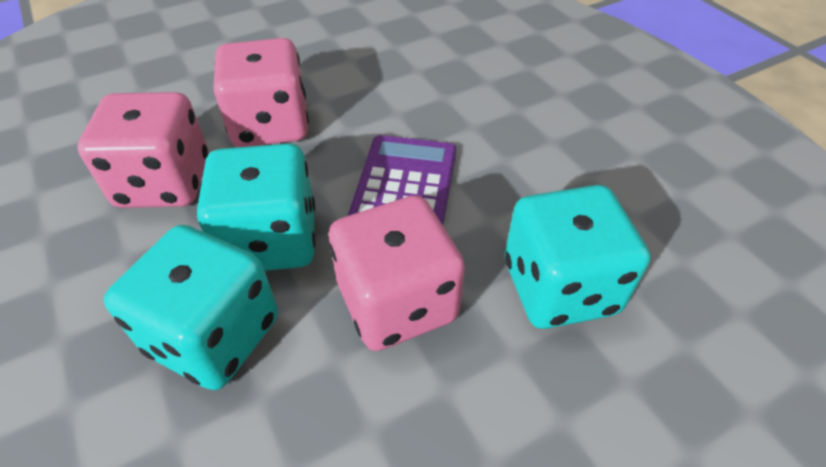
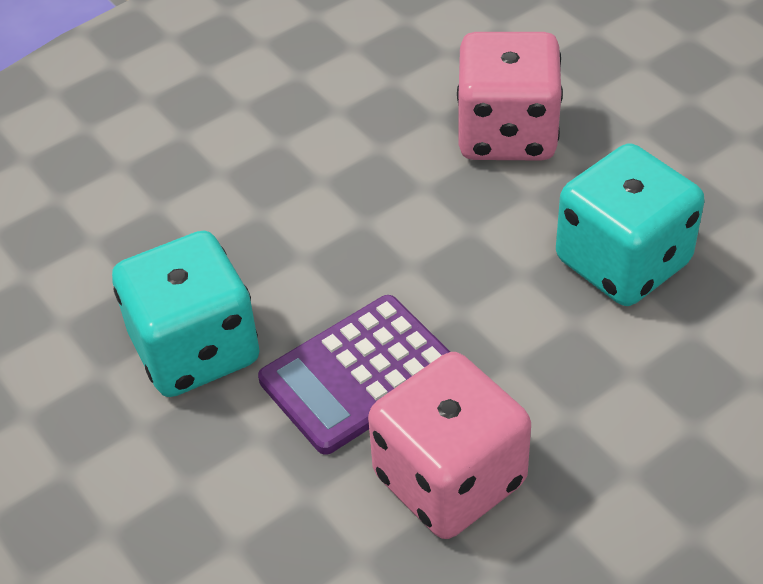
pink dice: [77,92,208,208] [213,38,309,147] [329,195,465,351] = 3 -> [368,352,531,539] [457,32,563,161] = 2
turquoise dice: [104,225,278,390] [197,143,316,271] [505,185,650,329] = 3 -> [112,231,260,397] [556,143,705,306] = 2

